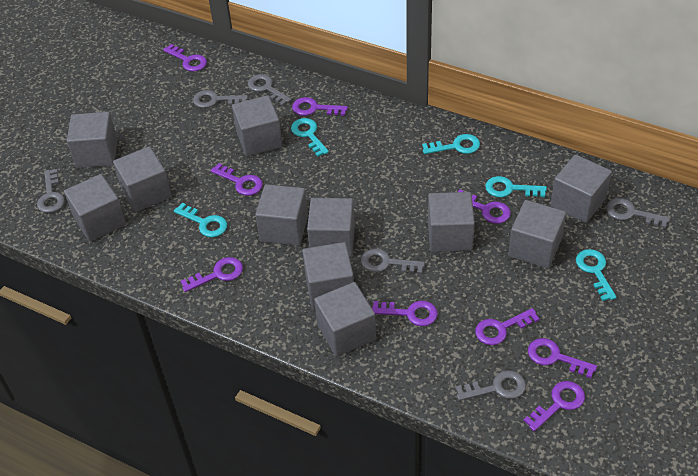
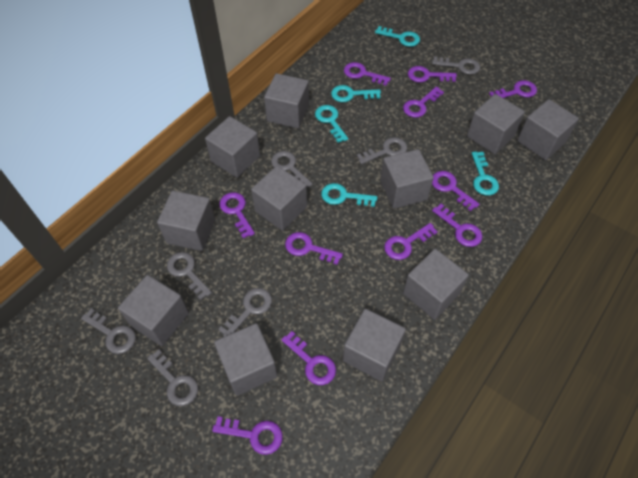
grey key: [37,169,65,213] [193,90,248,108] [248,74,291,106] [361,249,425,274] [456,370,526,401] [606,198,670,228] = 6 -> [81,308,136,354] [147,349,198,406] [167,252,212,300] [218,288,272,337] [271,151,313,187] [357,137,407,164] [432,56,480,75] = 7
purple key: [163,44,207,72] [181,257,243,292] [210,163,263,196] [292,97,348,116] [372,301,438,326] [458,189,511,224] [475,308,540,345] [523,381,585,431] [528,338,597,378] = 9 -> [212,416,283,455] [219,192,255,238] [281,331,336,385] [285,232,343,265] [344,62,391,86] [384,223,438,260] [403,87,444,118] [408,66,457,82] [432,171,480,211] [432,204,482,247] [489,80,537,98] = 11

